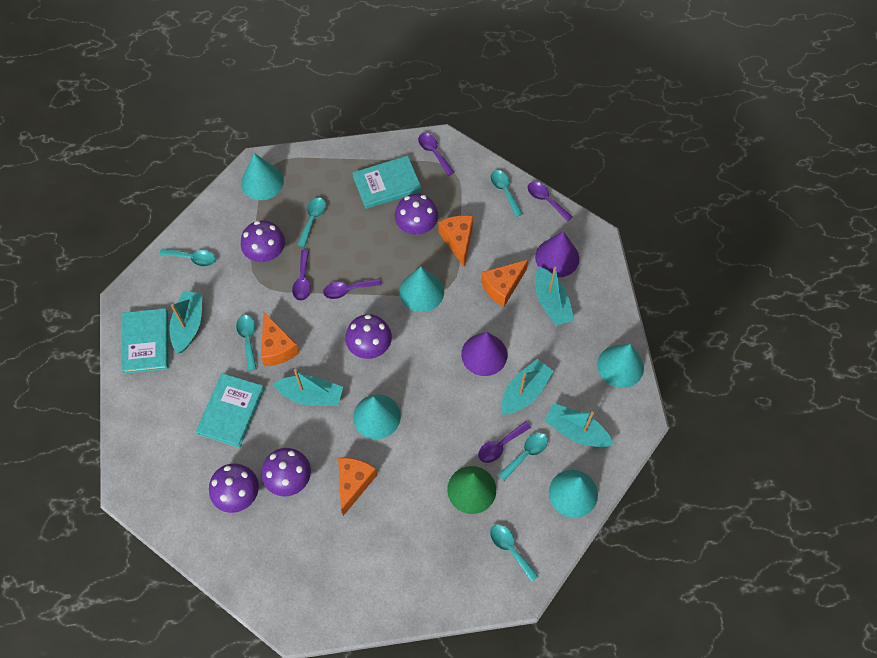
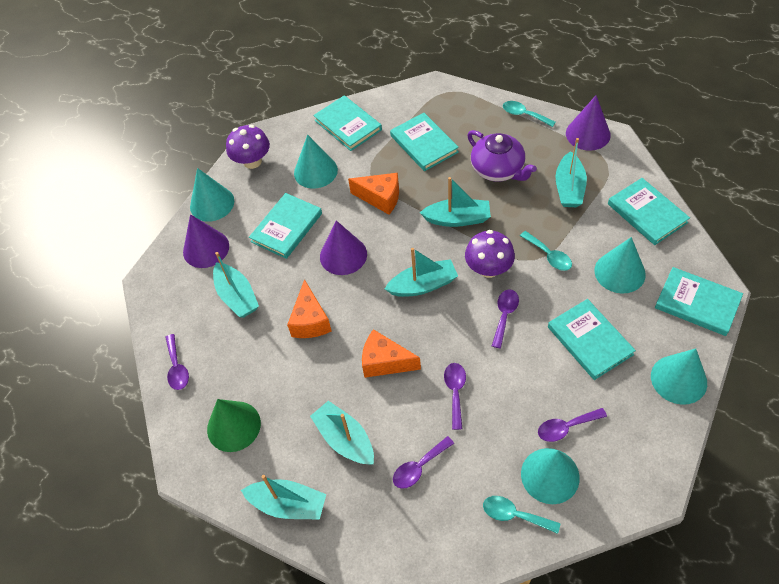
orange cheese: [261,312,299,366] [338,458,377,516] [439,215,473,267] [481,260,528,307] = 4 -> [287,279,332,338] [348,173,399,214] [362,329,421,378] = 3
purple cone: [461,332,507,376] [535,231,580,277] = 2 -> [183,214,229,268] [320,220,367,275] [566,95,611,151] = 3
purple mushroom: [209,464,259,513] [241,220,285,262] [261,448,311,496] [345,314,392,359] [395,194,438,235] = 5 -> [226,125,270,169] [465,230,515,278] = 2
purple teapot: none = 0 -> [467,130,537,182] = 1
turquoise boat: [169,291,203,354] [273,369,343,406] [501,359,553,415] [535,267,574,326] [544,403,614,447] = 5 -> [213,252,259,318] [241,475,326,520] [310,401,374,465] [385,248,458,297] [420,177,491,227] [555,138,587,207] = 6
turquoise book: [121,308,168,374] [196,373,264,448] [352,156,422,209] = 3 -> [249,193,322,259] [313,95,382,151] [390,113,459,171] [548,299,636,380] [608,178,690,245] [655,267,743,336] = 6
turquoise spoon: [159,248,216,267] [236,315,257,371] [297,198,326,247] [490,170,523,217] [490,524,538,582] [498,433,548,481] = 6 -> [483,496,560,534] [503,101,556,127] [520,231,572,271] = 3

